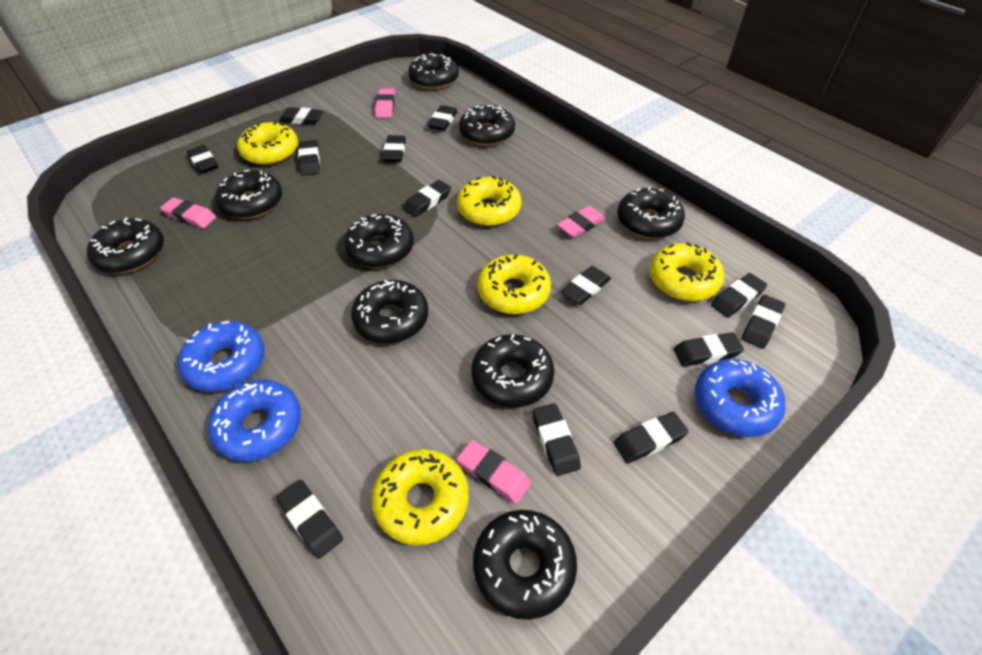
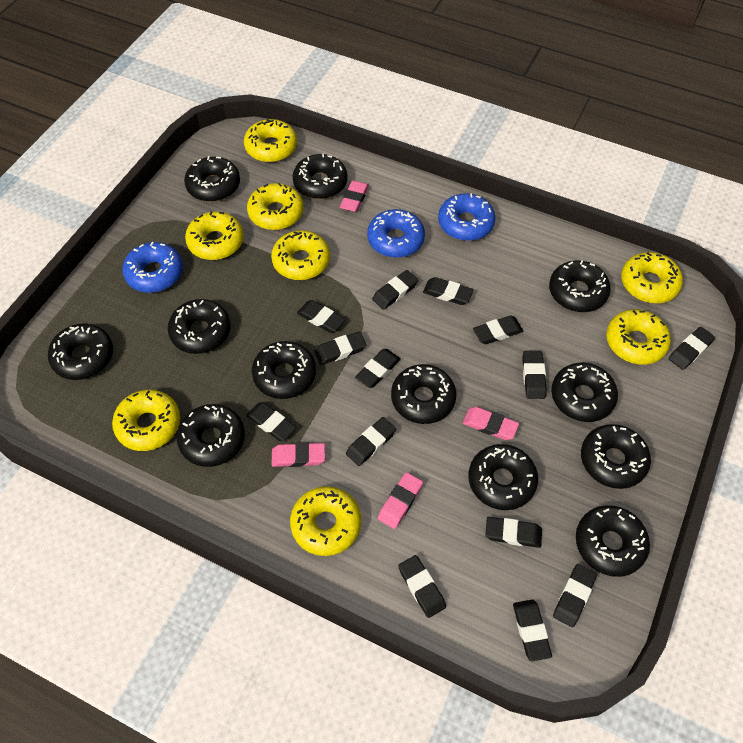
black donut: [87,218,164,273] [215,170,282,219] [344,214,414,268] [351,280,428,344] [408,53,459,89] [459,105,515,146] [471,334,554,408] [473,510,577,620] [617,187,685,239] = 9 -> [48,323,113,380] [168,299,231,354] [177,404,245,467] [184,156,240,202] [252,341,316,399] [292,154,348,199] [391,364,457,424] [468,444,538,510] [549,260,611,312] [551,363,618,422] [576,506,650,577] [581,424,651,489] = 12
black eraser: [187,145,218,174] [276,480,343,559] [279,107,323,125] [298,140,320,176] [382,135,406,162] [403,180,451,217] [427,105,458,131] [532,403,581,476] [561,266,611,305] [613,412,689,464] [673,332,744,367] [711,273,767,318] [741,295,785,349] = 13 -> [246,402,296,441] [297,300,345,333] [314,332,366,365] [346,417,396,466] [355,349,401,388] [372,270,418,310] [398,555,446,618] [423,277,474,305] [473,315,523,344] [485,517,542,548] [513,600,552,661] [522,351,547,399] [553,564,597,627] [669,327,715,370] = 14
yellow donut: [237,121,298,165] [371,449,469,545] [457,176,522,226] [477,254,551,314] [649,242,724,301] = 5 -> [112,390,180,451] [185,211,244,260] [244,119,297,162] [247,183,304,230] [271,230,330,280] [290,486,362,556] [606,309,671,365] [621,252,683,303] = 8

